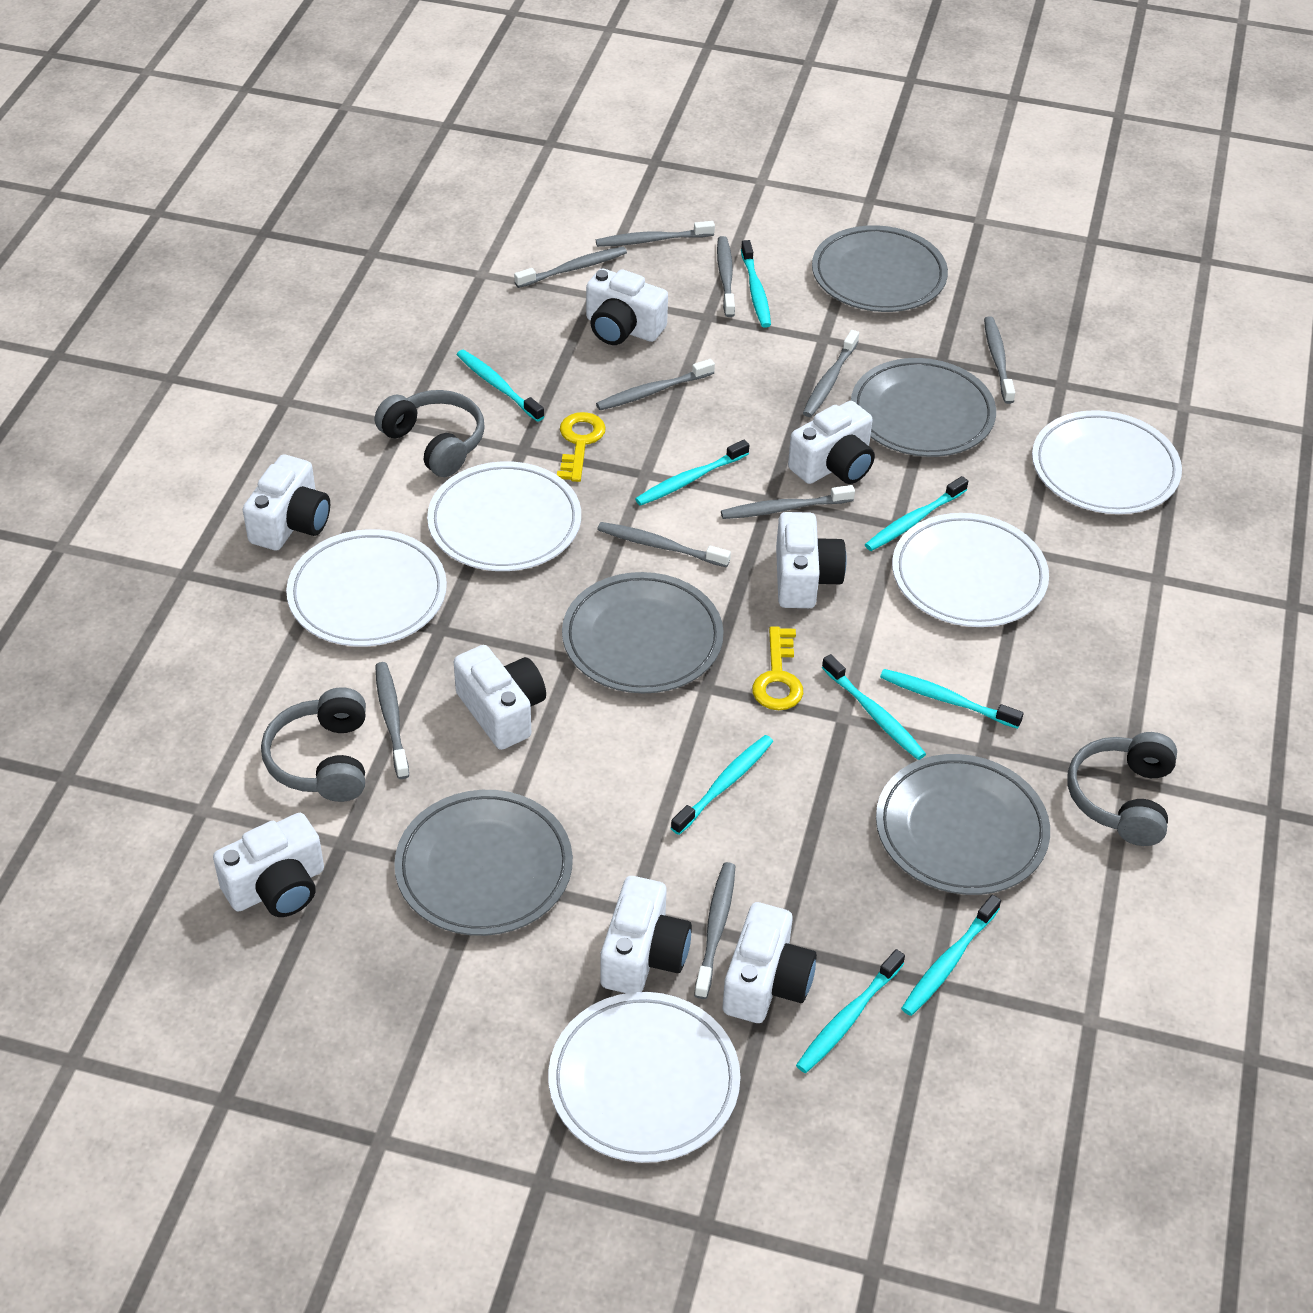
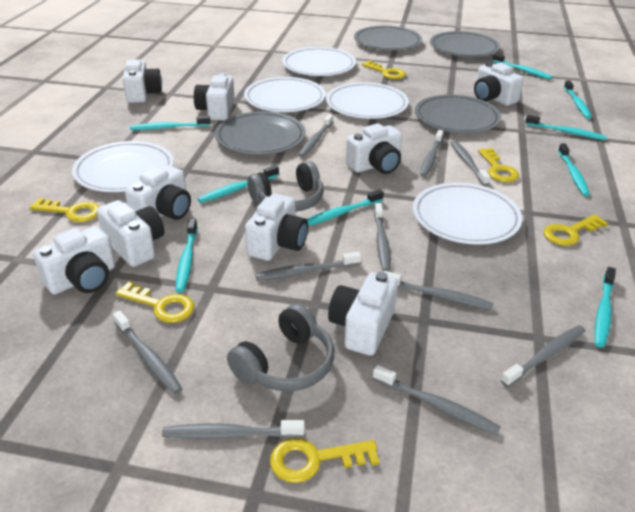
grey headphones: [261,687,366,802] [375,390,485,477] [1068,732,1177,846] = 3 -> [227,303,334,391] [247,161,324,212] = 2
grey plate: [394,790,573,936] [562,572,724,693] [812,225,948,312] [851,358,996,457] [876,754,1050,895] = 5 -> [215,111,306,155] [354,26,422,51] [415,94,501,133] [430,31,500,57] = 4
white camera: [213,813,324,917] [243,455,330,551] [454,645,546,750] [586,269,668,345] [601,876,692,993] [723,902,817,1023] [776,512,847,608] [788,401,875,484] = 8 -> [33,226,115,295] [97,200,164,267] [123,59,162,103] [125,165,191,220] [194,73,235,121] [245,193,308,261] [328,272,398,356] [346,123,402,174] [474,62,524,106] = 9
yellow key: [557,412,606,482] [752,627,803,710] = 2 -> [30,198,100,222] [115,281,194,323] [270,438,379,483] [362,61,406,79] [478,148,519,182] [544,214,608,246] = 6

